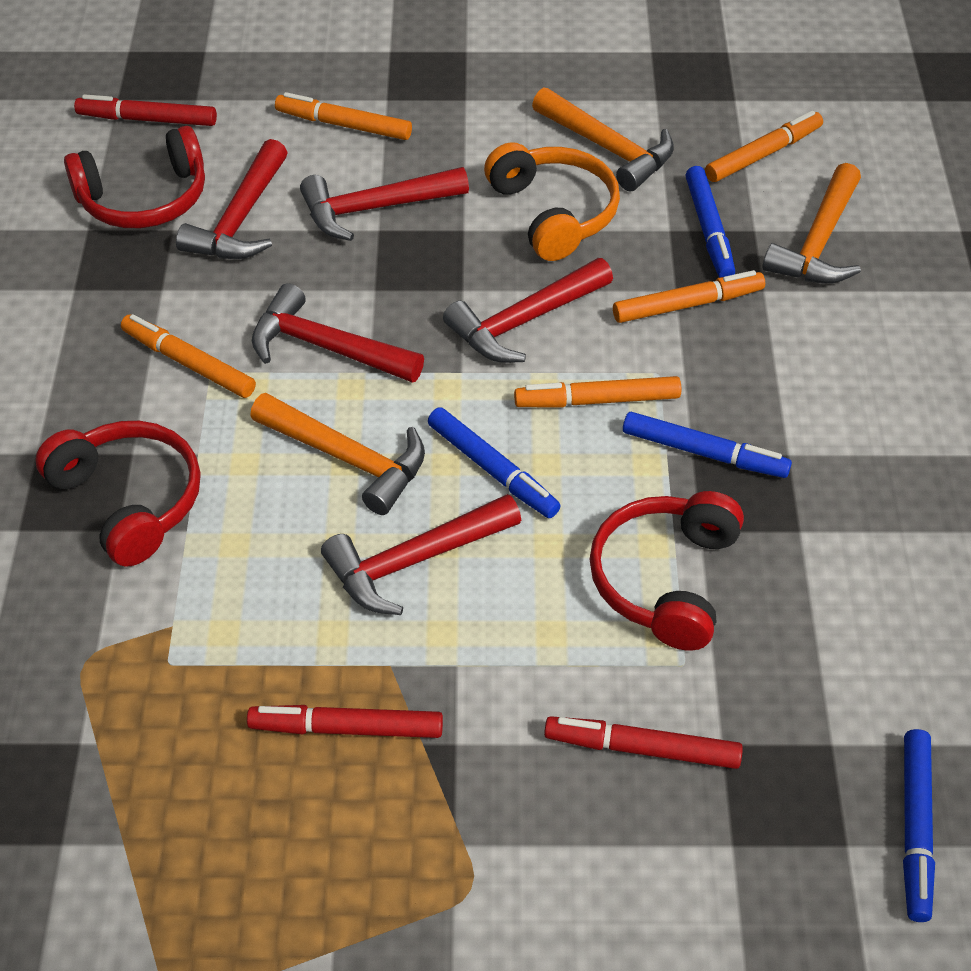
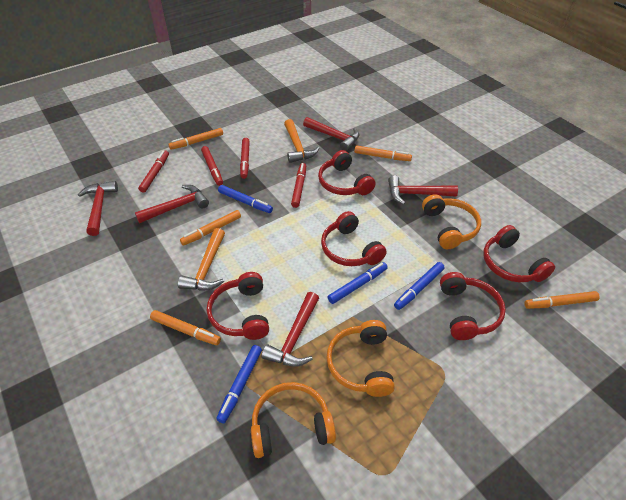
orange hammer: [250,393,425,515] [532,88,674,191] [763,163,861,284] = 3 -> [178,228,225,290] [284,119,320,163] = 2
orange headphones: [484,142,620,261] = 1 -> [251,382,336,458] [326,320,395,397] [422,194,481,249] = 3
red headphones: [35,421,200,567] [64,126,205,228] [589,491,744,651] = 3 -> [207,272,269,340] [318,150,376,195] [321,211,387,266] [440,272,506,340] [483,225,555,283] = 5
red marker: [74,94,217,126] [247,705,443,738] [544,716,743,769] = 3 -> [138,150,169,193] [201,146,223,186] [240,138,250,179] [291,163,306,208] = 4

